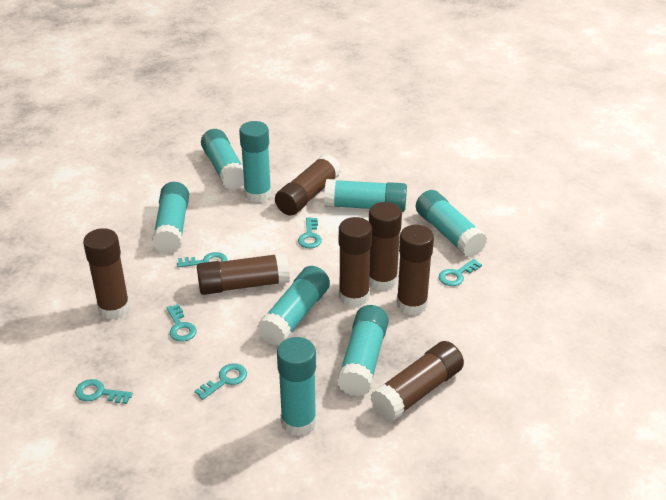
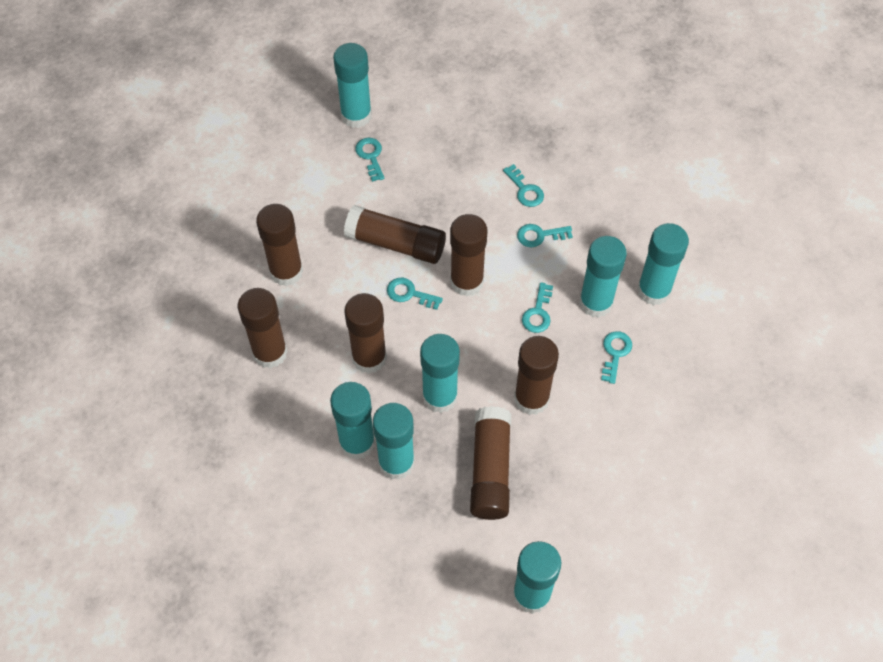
turquoise glue stick: [152,182,189,254] [201,129,244,190] [239,121,271,203] [257,266,330,346] [277,337,317,436] [324,179,407,212] [337,305,389,396] [416,190,487,257] = 8 -> [330,382,375,460] [333,43,372,128] [373,403,415,480] [420,334,460,413] [513,541,561,614] [579,236,627,318] [637,223,689,305] = 7

